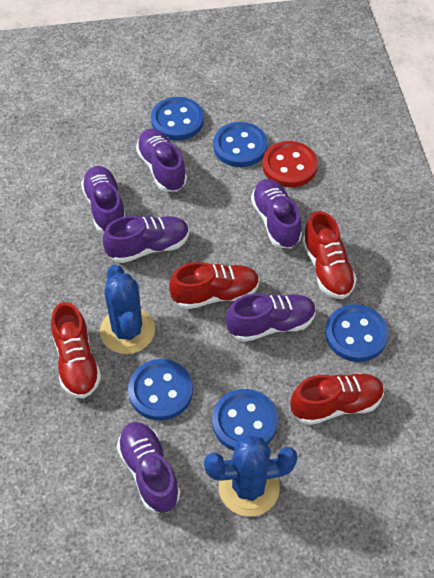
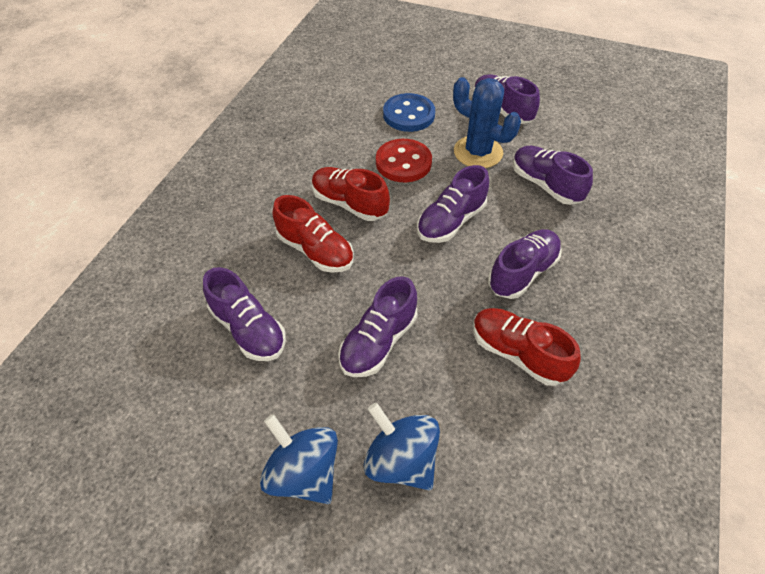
blue button: [128,359,193,421] [151,97,204,141] [212,389,278,451] [213,122,268,167] [325,304,389,362] = 5 -> [383,93,435,132] = 1
blue cactus: [100,265,155,354] [204,435,298,517] = 2 -> [453,77,521,168] = 1
blue spinning top: none = 0 -> [260,414,338,504] [364,403,440,490] = 2
red shoe: [51,302,101,399] [169,262,259,309] [291,373,384,425] [302,211,357,299] = 4 -> [273,195,354,273] [312,167,390,221] [473,308,581,386] = 3

